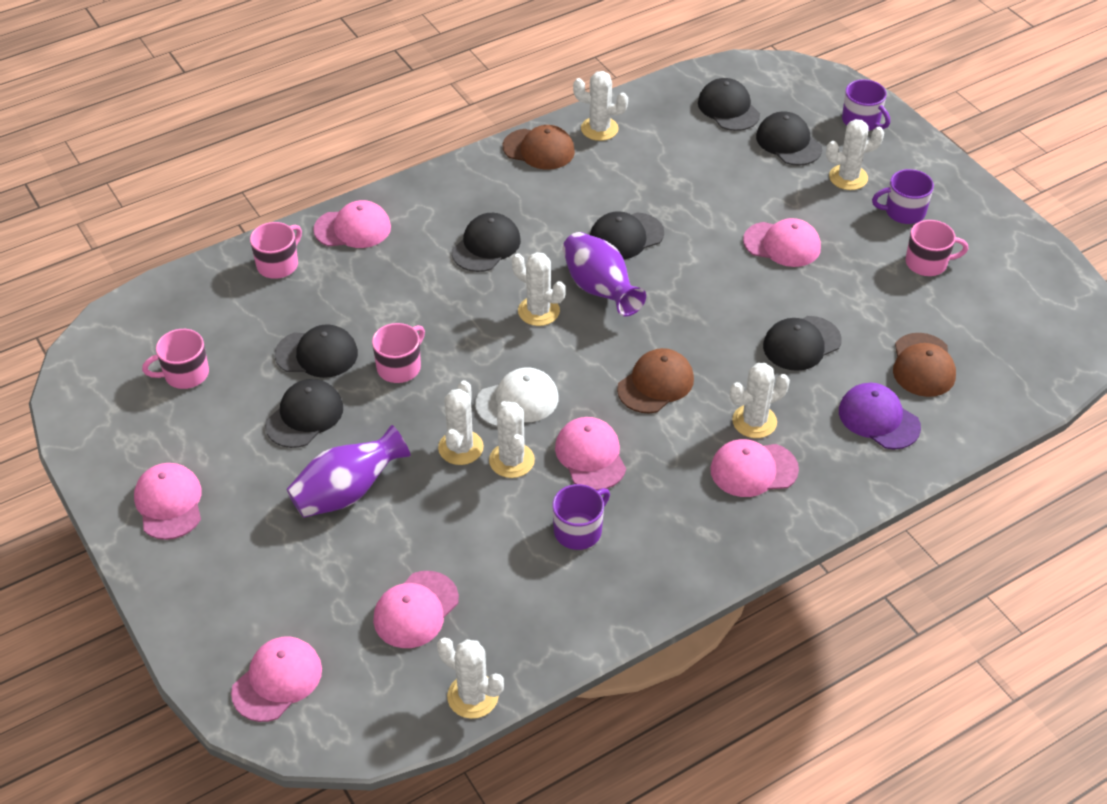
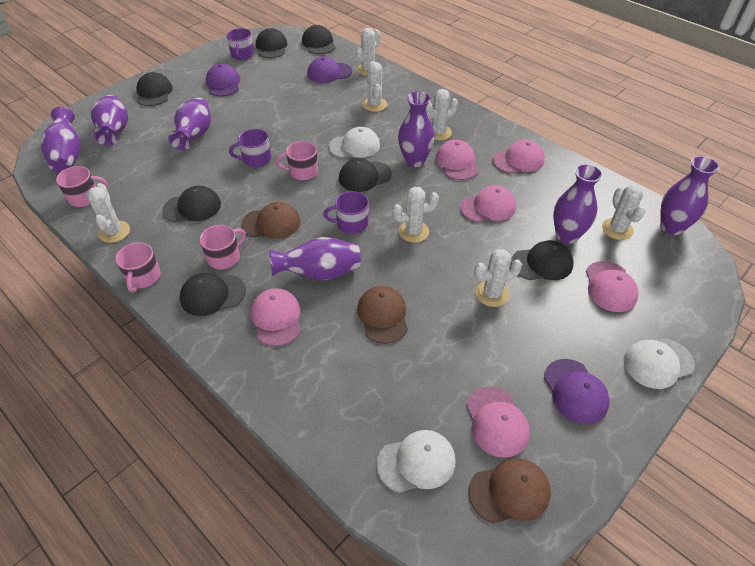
pink cap: [134,463,202,540] [231,637,322,722] [313,200,391,248] [373,571,459,648] [555,417,626,490] [710,439,799,497] [743,218,821,267] = 7 -> [251,288,301,346] [436,140,479,180] [460,185,516,223] [467,387,530,458] [493,140,545,173] [586,261,639,312] = 6
purple cap: [839,383,921,449] = 1 -> [206,64,240,97] [307,57,352,83] [544,359,610,424] = 3
purple vase: [286,425,411,518] [563,232,646,316] = 2 -> [40,107,81,173] [91,95,128,146] [169,98,211,150] [270,237,361,280] [398,91,435,167] [553,164,603,244] [660,156,720,235] = 7
white cap: [475,367,559,427] = 1 -> [329,127,380,158] [377,430,455,493] [624,338,694,389] = 3

